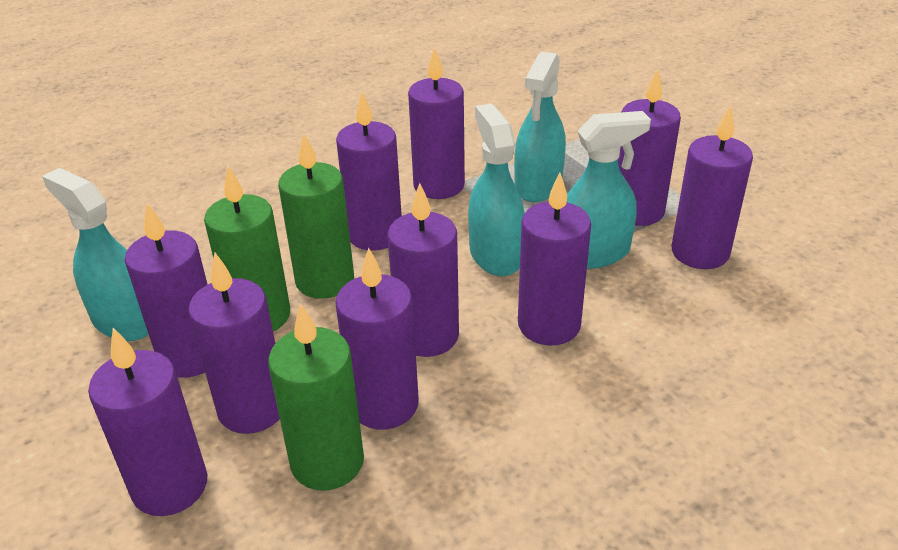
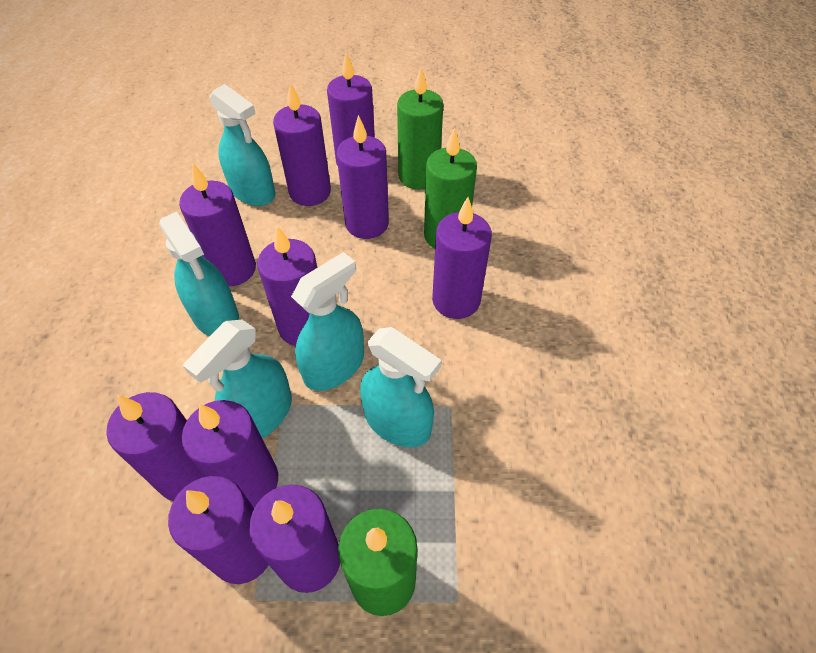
turquoise spray bottle: [42,168,149,341] [468,103,525,276] [514,51,566,202] [567,111,651,269] = 4 -> [159,212,239,336] [183,320,292,439] [209,84,276,206] [291,252,364,391] [360,327,441,447] = 5

